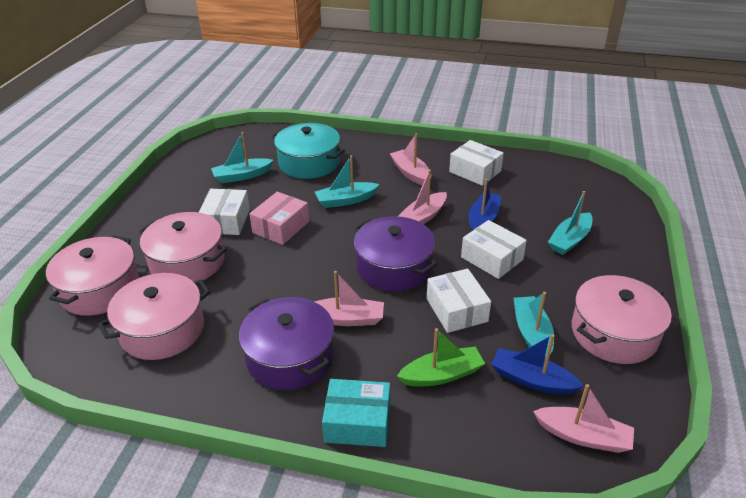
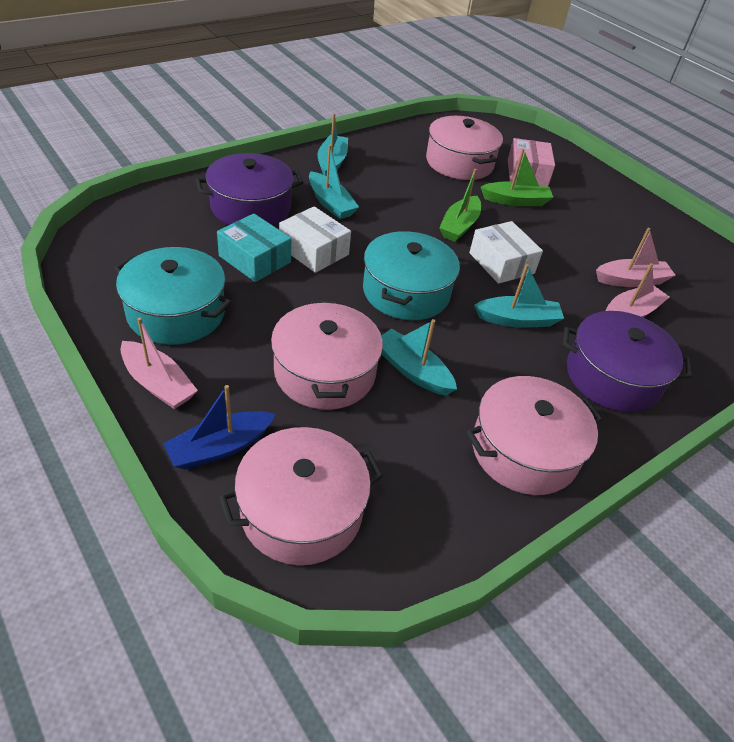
blue boat: [469,179,502,231] [491,334,584,395] = 2 -> [163,385,276,470] = 1
green boat: [397,328,485,386] = 1 -> [439,169,481,242] [481,148,553,206] = 2
pink boat: [314,271,384,326] [390,134,429,186] [398,170,447,224] [533,384,634,453] = 4 -> [120,317,198,409] [596,228,676,287] [605,263,669,317] = 3
turquoise pot: [272,123,345,179] = 1 -> [114,247,232,345] [363,231,460,320] = 2
white box: [199,189,250,235] [427,269,491,333] [449,140,504,186] [461,220,527,279] = 4 -> [279,206,351,273] [469,221,543,284] = 2

